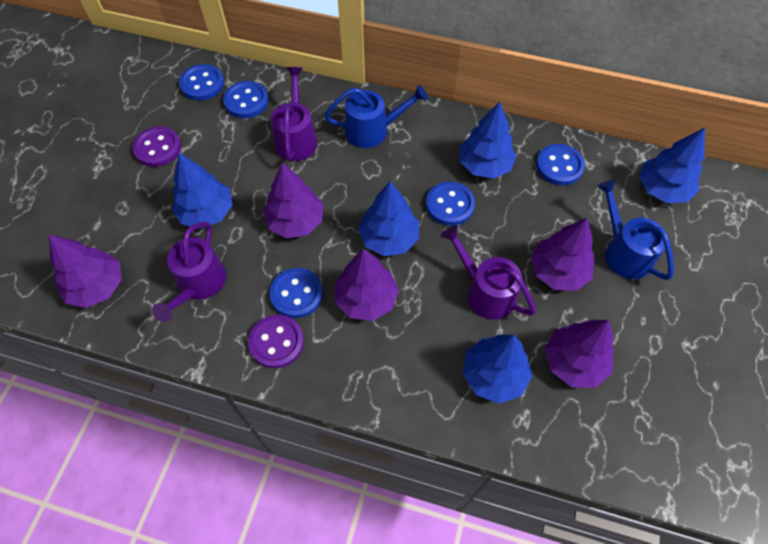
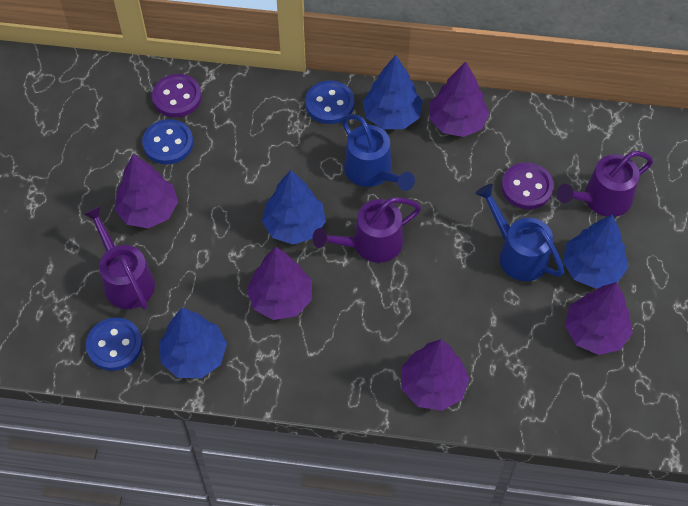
blue button: [179,64,224,101] [223,81,268,118] [270,268,323,318] [426,182,475,226] [536,144,585,185] = 5 -> [86,317,142,371] [142,119,193,164] [305,81,354,124] = 3
blue tree: [172,153,232,229] [358,181,419,256] [460,102,517,179] [463,334,532,404] [639,128,705,203] = 5 -> [159,308,227,378] [262,170,326,245] [362,55,423,129] [563,215,628,289] = 4

